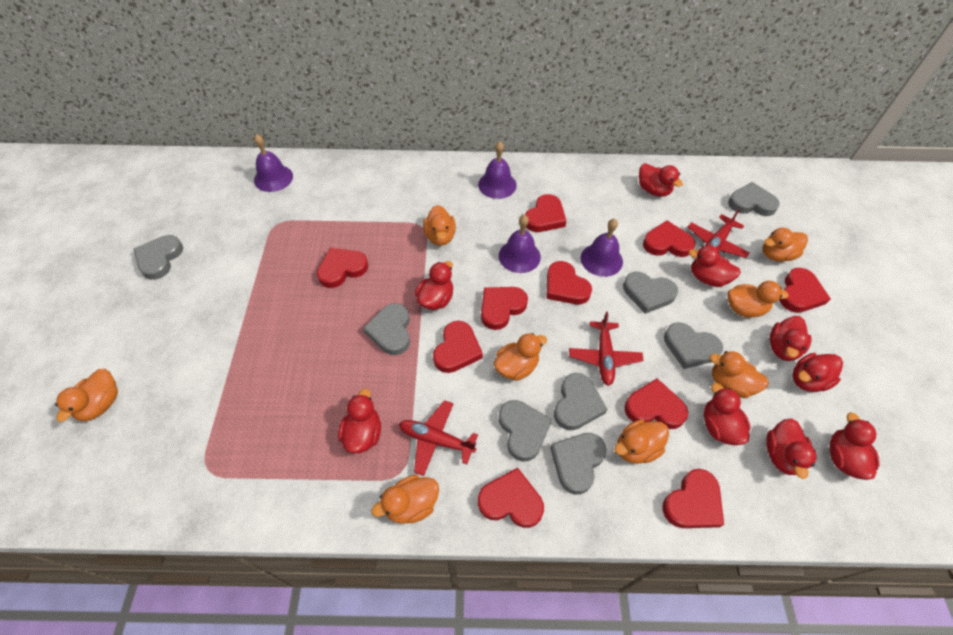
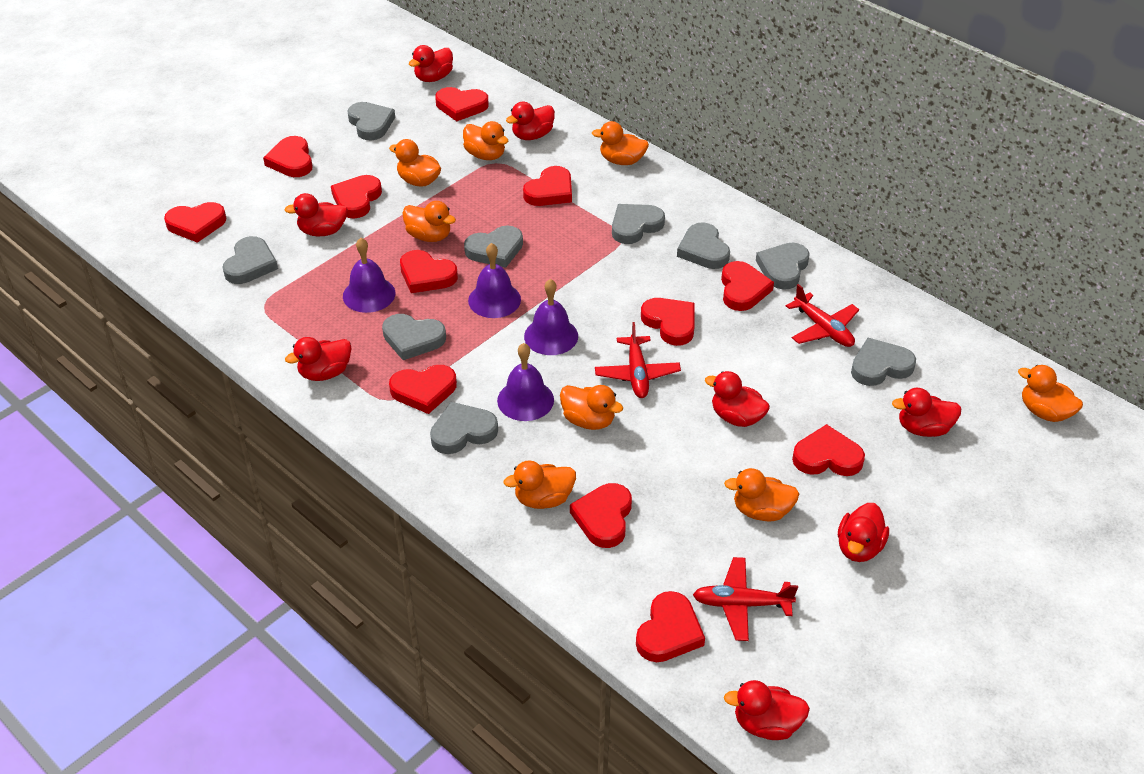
grey heart: [134,235,183,280] [363,303,410,355] [499,400,552,462] [550,433,607,495] [554,373,607,431] [623,272,678,314] [664,322,723,369] [728,182,780,216] = 8 -> [222,236,278,284] [347,102,395,140] [382,314,446,360] [430,402,498,454] [464,225,523,268] [612,204,665,244] [677,222,730,269] [756,242,810,290] [851,338,916,386] = 9
red duck: [338,389,381,453] [415,261,453,310] [639,163,683,197] [688,245,741,287] [704,383,751,445] [766,418,816,479] [770,316,812,361] [792,353,843,392] [830,412,880,480] = 9 -> [285,193,348,236] [285,337,351,381] [409,45,453,82] [506,102,555,140] [705,371,770,427] [724,680,810,740] [838,503,889,562] [892,388,962,437] = 8
red heart: [317,248,368,288] [433,321,483,373] [478,468,544,528] [481,287,528,330] [525,194,566,232] [547,261,592,304] [624,378,688,429] [643,220,695,257] [662,469,724,528] [779,268,831,313] = 10 -> [164,202,226,243] [263,136,313,177] [331,175,382,218] [389,365,457,414] [400,250,458,293] [435,87,489,121] [523,166,572,206] [570,483,632,548] [636,591,705,662] [641,298,695,346] [721,261,774,311] [792,424,865,476] = 12

